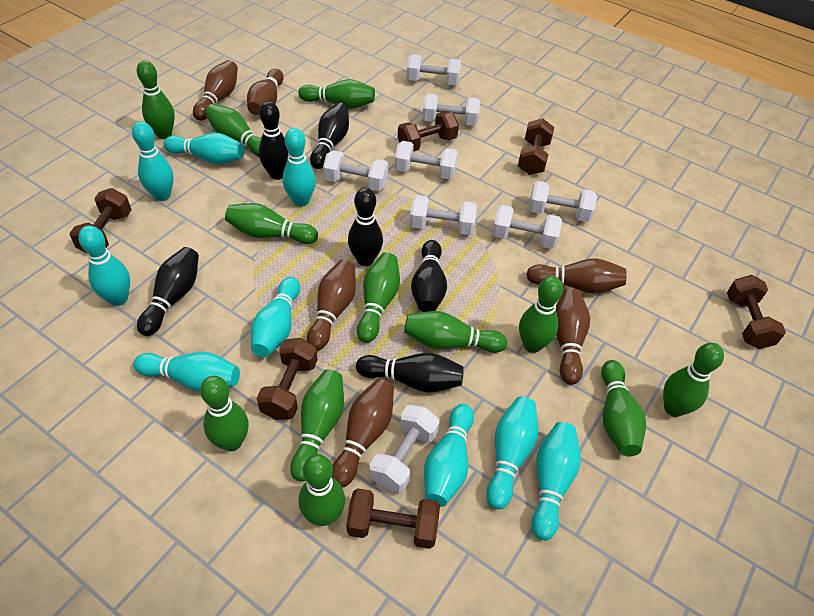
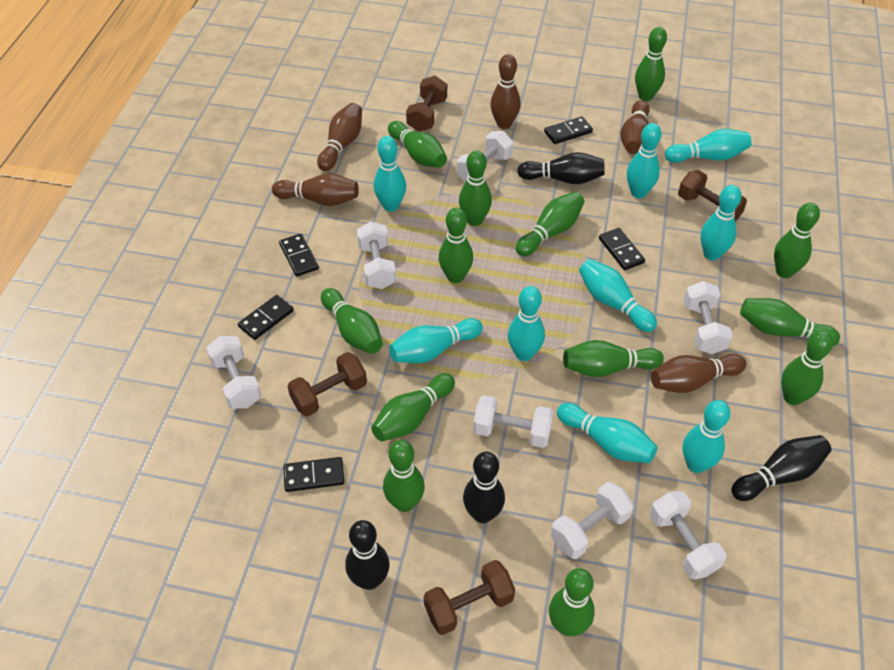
black bowling pin: [137,247,199,336] [259,101,288,180] [310,103,349,169] [348,188,383,266] [356,353,464,393] [411,240,447,312] = 6 -> [345,520,390,590] [463,452,505,523] [517,152,605,184] [731,435,831,501] = 4
black domino: none = 0 -> [238,295,294,340] [279,234,319,277] [283,457,345,492] [544,116,593,144] [599,228,645,270] = 5
brown bowling pin: [193,60,238,121] [247,69,284,115] [307,260,356,350] [332,379,394,488] [526,258,627,294] [556,288,590,385] = 6 -> [272,173,359,206] [317,103,362,171] [490,54,521,129] [620,100,650,154] [651,354,746,393] = 5
brown dumbbell: [69,188,132,254] [257,338,318,420] [346,488,440,549] [398,111,459,152] [518,118,554,175] [727,275,786,349] = 6 -> [287,352,367,417] [406,76,447,132] [424,560,515,635] [678,170,747,222] = 4
green bowling pin: [137,60,175,139] [200,376,248,451] [205,104,261,157] [225,203,318,244] [290,370,344,482] [298,79,375,109] [298,454,345,526] [357,252,400,343] [404,311,507,353] [519,276,563,353] [601,360,646,456] [663,343,724,417] = 12 -> [321,288,383,354] [371,373,455,441] [383,440,425,512] [388,121,447,168] [439,208,473,283] [459,150,492,226] [516,192,584,256] [549,568,595,636] [563,340,664,377] [635,27,667,101] [740,298,840,346] [774,203,820,278] [781,331,833,405] = 13
white dumbbell: [323,150,389,191] [369,405,439,493] [395,141,458,179] [407,54,461,85] [410,195,477,235] [422,93,480,126] [492,205,562,249] [529,181,597,222] = 8 -> [206,336,262,409] [357,221,396,289] [457,131,513,182] [473,395,554,448] [551,482,634,559] [650,491,727,580] [683,281,733,354] = 7

